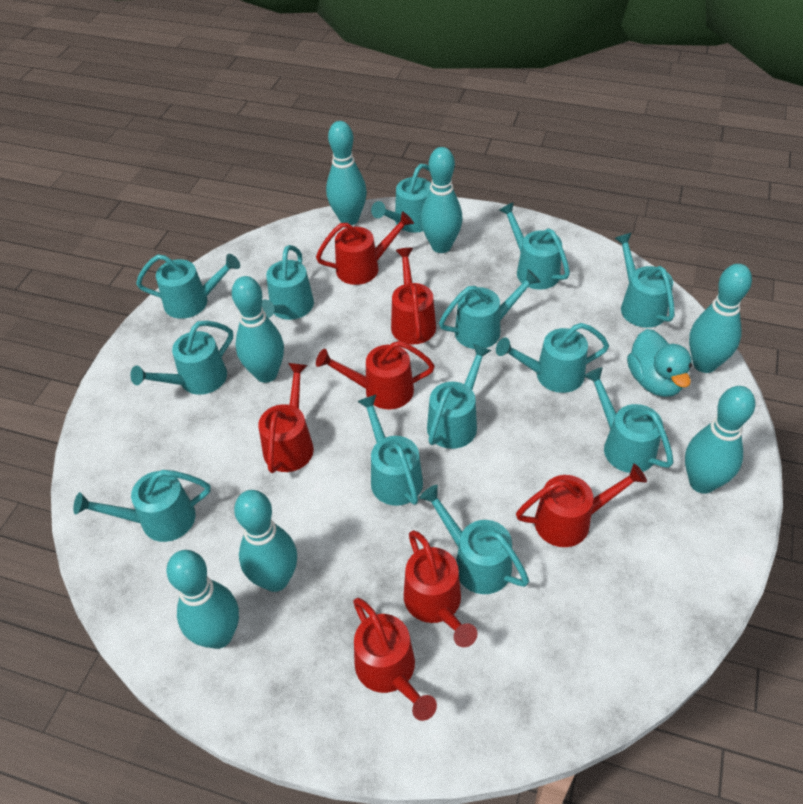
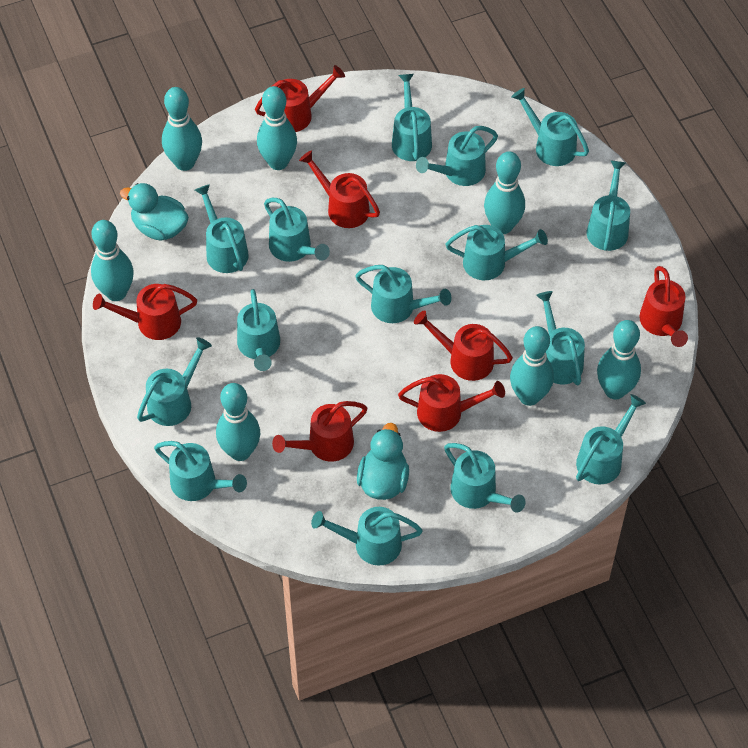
turquoise duck: [627,329,692,397] = 1 -> [120,183,189,241] [357,423,409,500] = 2
turquoise watering can: [73,470,210,542] [130,321,233,395] [136,254,240,319] [262,245,314,320] [357,394,423,506] [371,164,431,233] [419,485,529,594] [427,344,492,449] [439,269,541,349] [496,323,609,393] [499,202,570,290] [584,367,673,473] [614,233,675,328] = 13 -> [137,337,212,426] [154,441,247,501] [195,184,249,273] [237,289,280,371] [264,198,330,262] [311,507,423,566] [355,265,452,323] [392,74,432,161] [416,126,498,186] [444,443,526,513] [446,225,548,280] [511,88,589,166] [536,291,585,385] [576,394,646,484] [587,160,630,251] = 15

